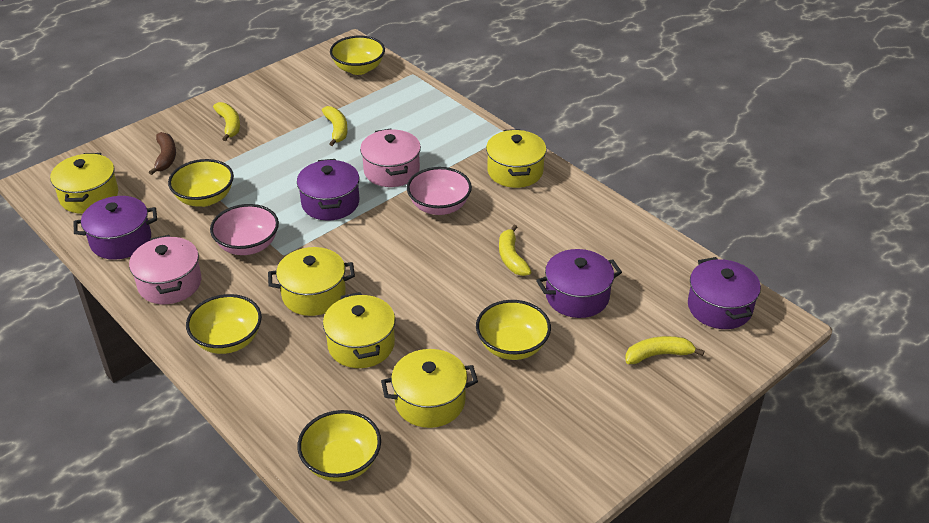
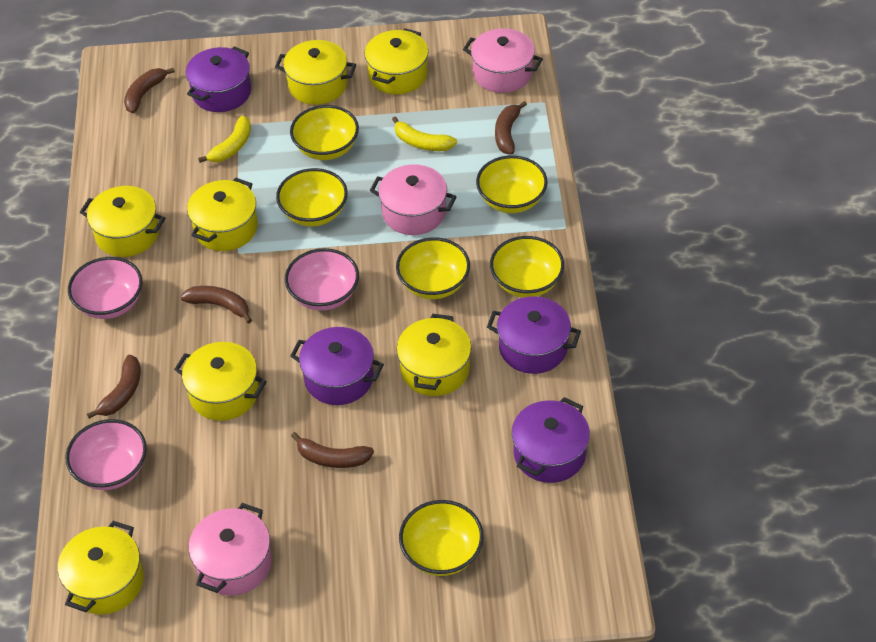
brown banana: [149,132,176,175] = 1 -> [87,355,141,419] [124,68,175,113] [181,286,252,324] [291,432,374,468] [495,101,527,154] = 5
pink bowl: [210,204,279,255] [407,167,472,215] = 2 -> [66,419,147,490] [68,257,143,319] [285,248,359,311] = 3
pink pot: [129,235,202,304] [360,129,421,187] = 2 -> [189,503,272,596] [370,164,457,235] [463,28,543,93] = 3
yellow banana: [213,102,240,141] [322,106,348,146] [499,225,532,276] [625,336,705,364] = 4 -> [198,116,251,163] [392,116,457,151] = 2
yellow bowl: [168,159,234,207] [186,294,262,354] [297,410,381,482] [330,36,385,75] [476,300,551,360] = 5 -> [276,168,348,226] [290,105,359,160] [396,237,470,299] [399,500,484,576] [476,155,548,213] [490,236,564,298] = 6
yellow pot: [50,153,118,214] [268,247,355,316] [323,292,395,368] [381,349,478,428] [486,129,547,188] = 5 -> [58,521,144,614] [80,186,165,257] [174,342,267,421] [187,178,258,251] [275,40,356,105] [365,28,428,94] [397,314,471,396] = 7

